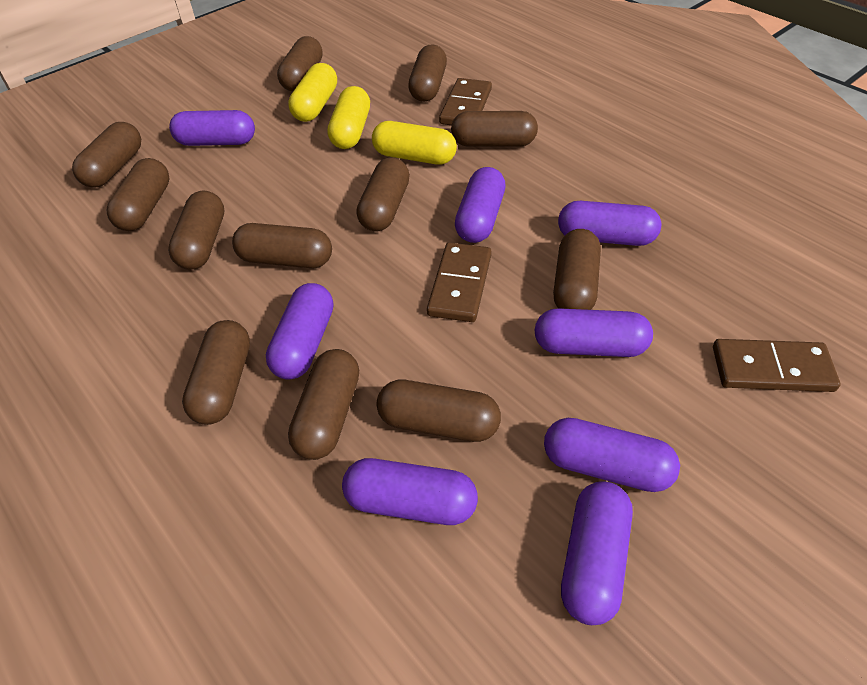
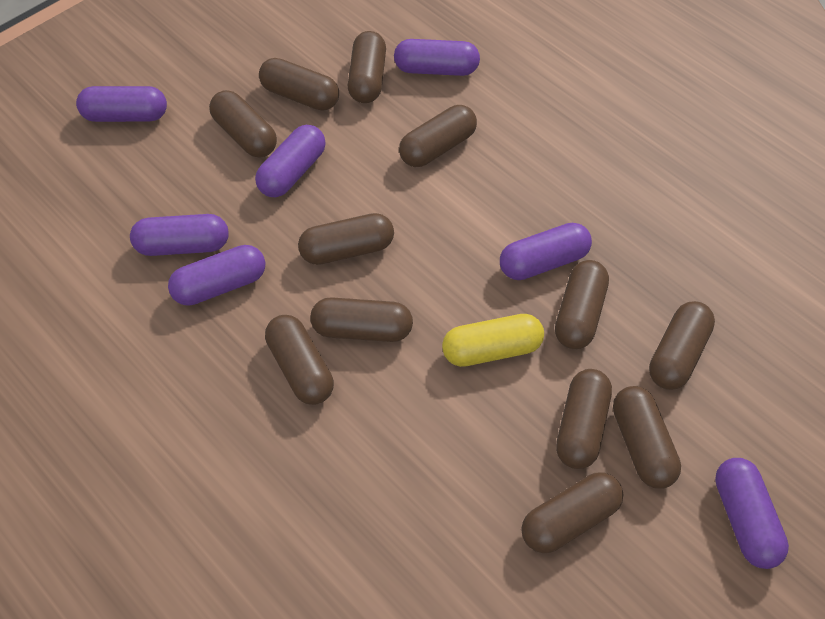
brown domino: [427,242,492,322] [439,78,492,125] [713,339,841,392] = 3 -> none = 0
purple capsule: [169,110,255,146] [266,283,333,380] [342,458,478,525] [455,167,506,243] [535,308,653,357] [544,418,680,492] [558,201,661,246] [561,481,633,625] = 8 -> [76,86,167,122] [130,214,229,256] [168,245,265,306] [255,125,326,198] [394,39,480,76] [500,223,592,280] [715,458,789,569] = 7
yellow capsule: [288,63,337,122] [327,86,370,149] [372,121,457,165] = 3 -> [442,314,544,367] = 1

